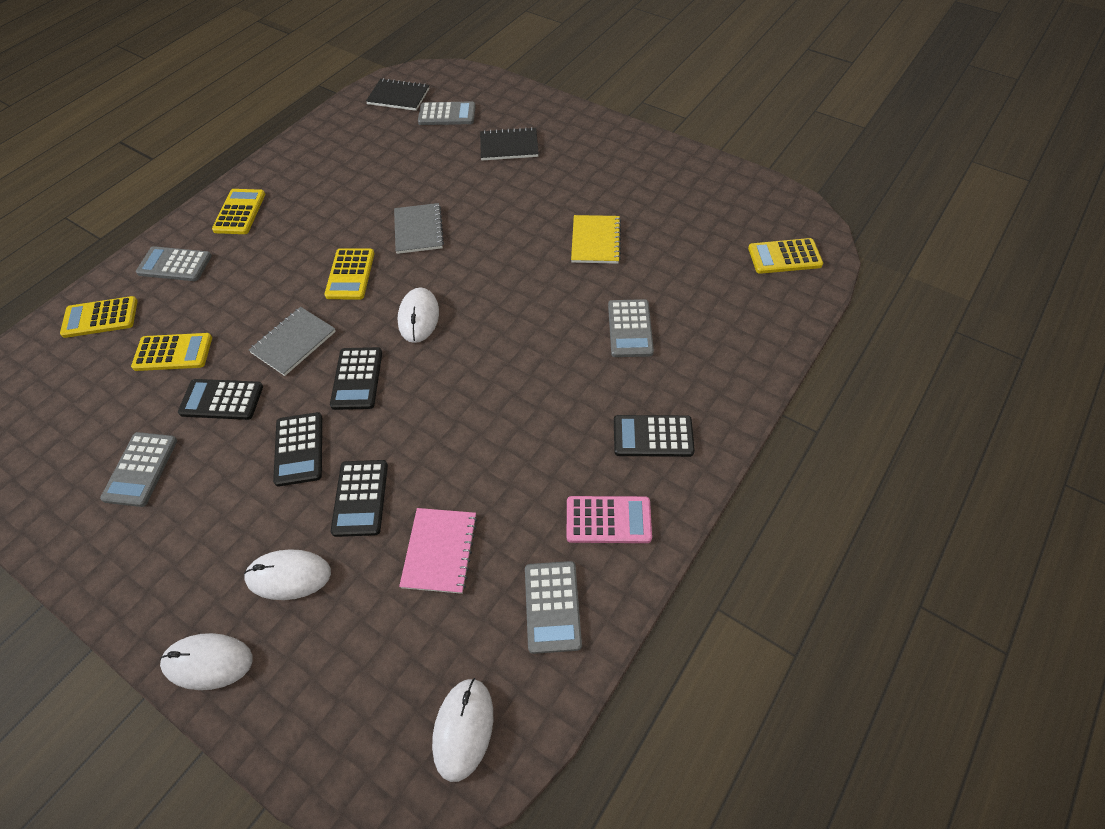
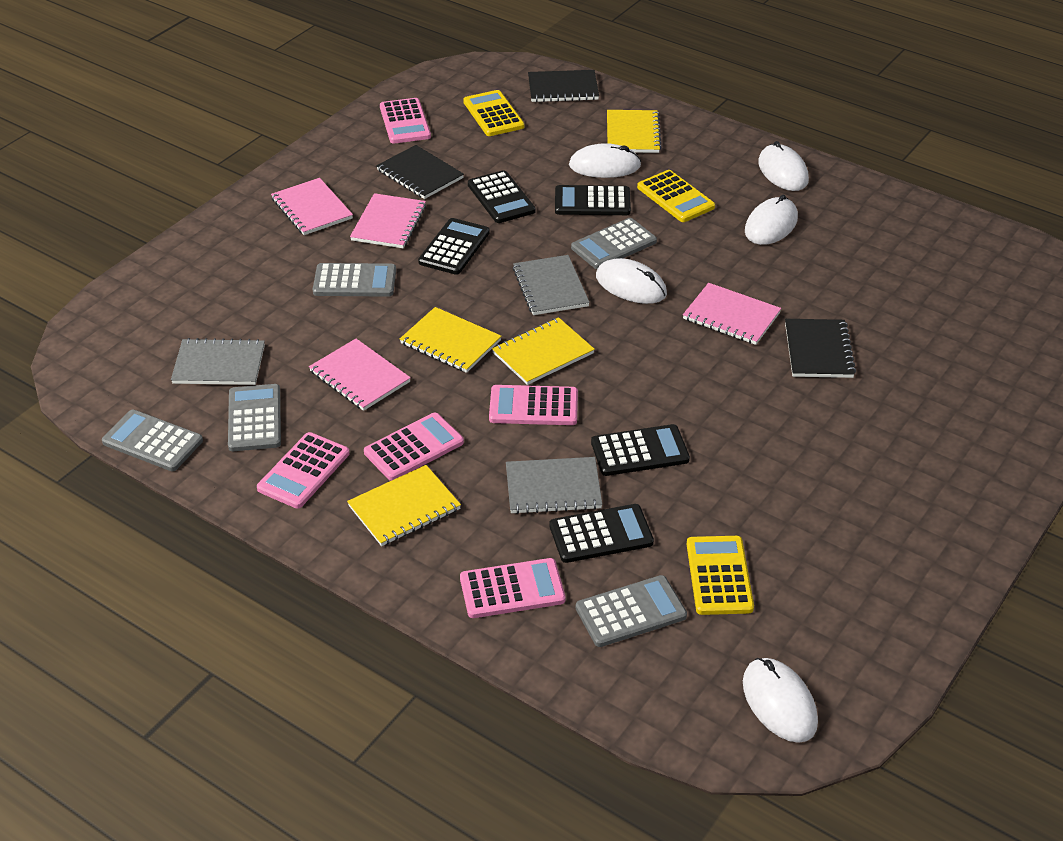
black notebook: [366,78,429,111] [480,127,539,160] = 2 -> [376,145,464,199] [528,70,599,102] [785,319,856,378] = 3
grey notebook: [249,307,336,376] [394,203,444,254] = 2 -> [171,338,265,385] [506,457,602,514] [513,255,590,315] = 3
pink calculator: [567,496,652,543] = 1 -> [257,432,350,509] [364,412,464,481] [380,98,431,144] [460,558,565,618] [489,385,578,425] = 5
pink notebook: [399,508,478,594] = 1 -> [271,178,353,235] [309,339,411,411] [350,193,426,248] [683,283,781,345] = 4
white mouse: [160,633,253,690] [244,549,331,600] [398,288,439,343] [432,678,493,782] = 4 -> [569,143,641,178] [596,258,667,304] [743,658,818,743] [745,195,798,245] [758,141,809,191] = 5
yellow calculator: [60,296,138,338] [131,333,212,371] [212,189,265,234] [324,248,374,300] [748,238,823,274] = 5 -> [463,90,524,136] [637,170,715,222] [686,536,754,615] = 3
yellow notebook: [571,215,621,264] = 1 -> [347,465,461,546] [400,307,501,373] [492,317,595,385] [607,110,662,153] = 4

